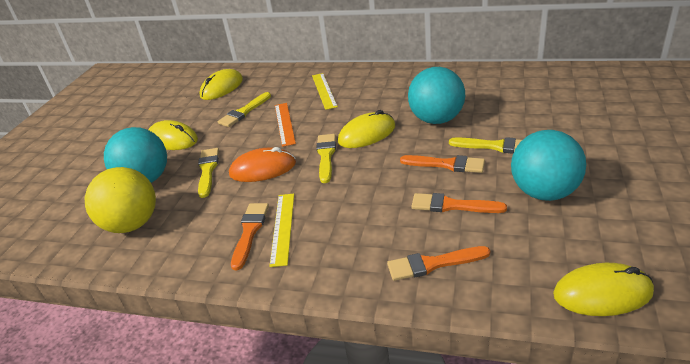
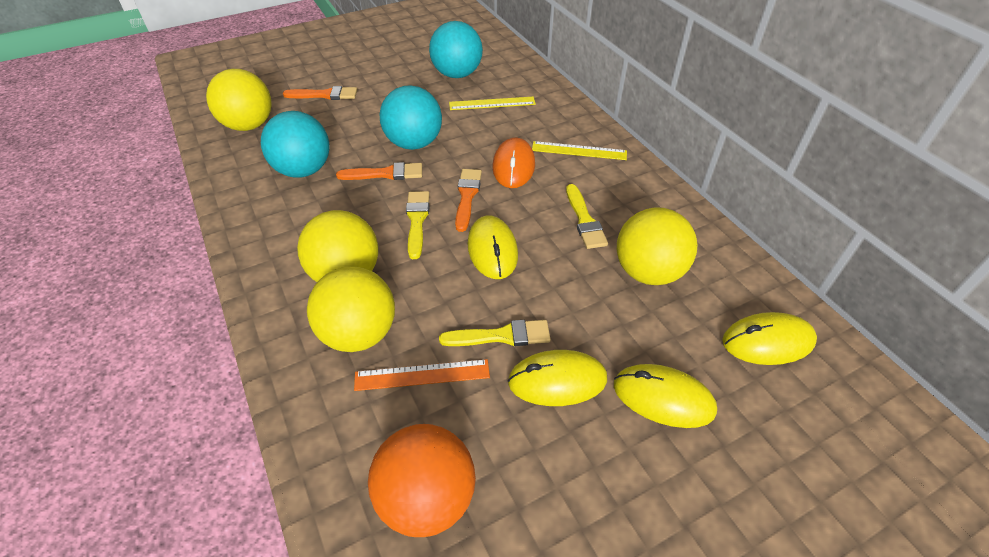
orange ball: none = 0 -> [368,424,476,537] = 1
orange brush: [231,203,269,270] [387,246,490,281] [400,155,485,173] [411,193,507,213] = 4 -> [283,86,357,100] [336,162,422,180] [455,169,482,232] = 3
yellow ball: [85,167,156,233] = 1 -> [206,69,272,131] [297,210,378,282] [307,267,395,352] [617,207,698,285] = 4
yellow brush: [198,148,219,198] [218,92,271,127] [316,134,336,183] [449,137,522,154] = 4 -> [406,191,429,259] [439,320,551,346] [566,184,608,249] = 3

